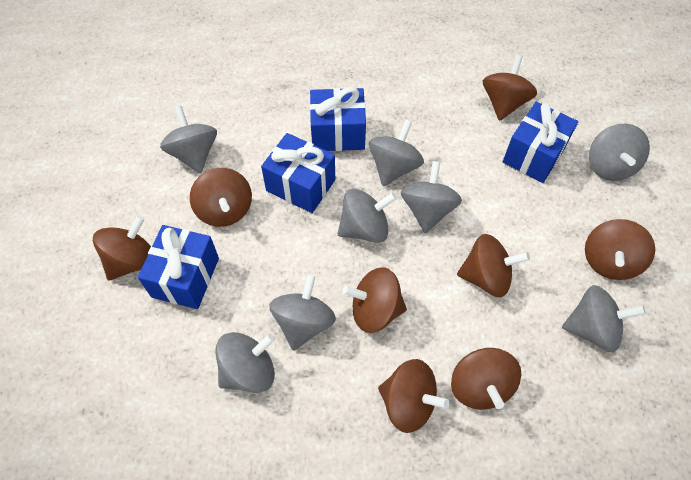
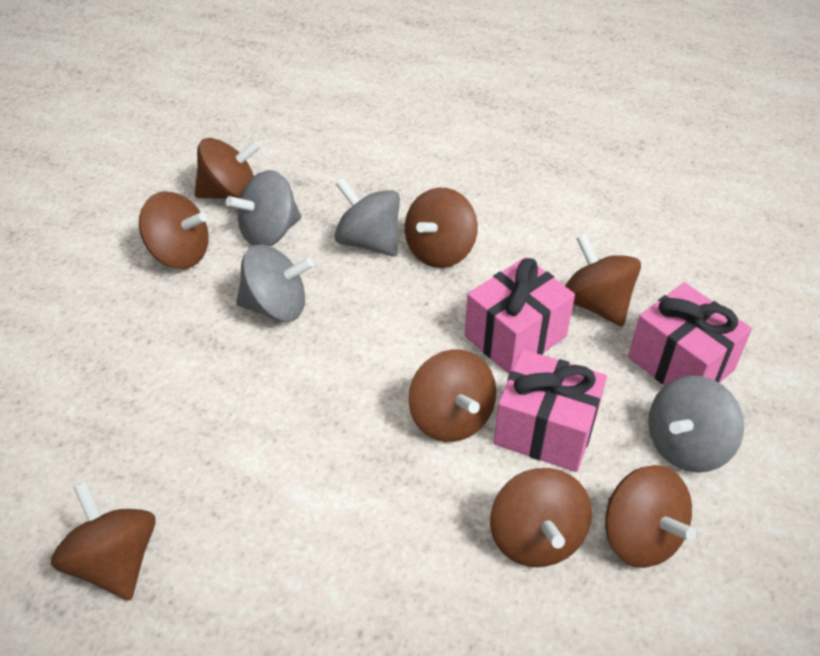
blue gift: [138,225,219,309] [261,133,335,213] [310,87,366,151] [503,102,578,183] = 4 -> none = 0
grey spinning top: [160,106,217,174] [216,332,275,393] [269,274,336,351] [338,189,397,243] [369,119,424,186] [401,161,462,234] [562,285,646,353] [589,123,650,181] = 8 -> [226,170,302,246] [236,245,314,322] [334,178,400,257] [649,375,744,473] = 4
pink gift: none = 0 -> [465,257,575,374] [493,349,607,472] [628,282,752,385] = 3

